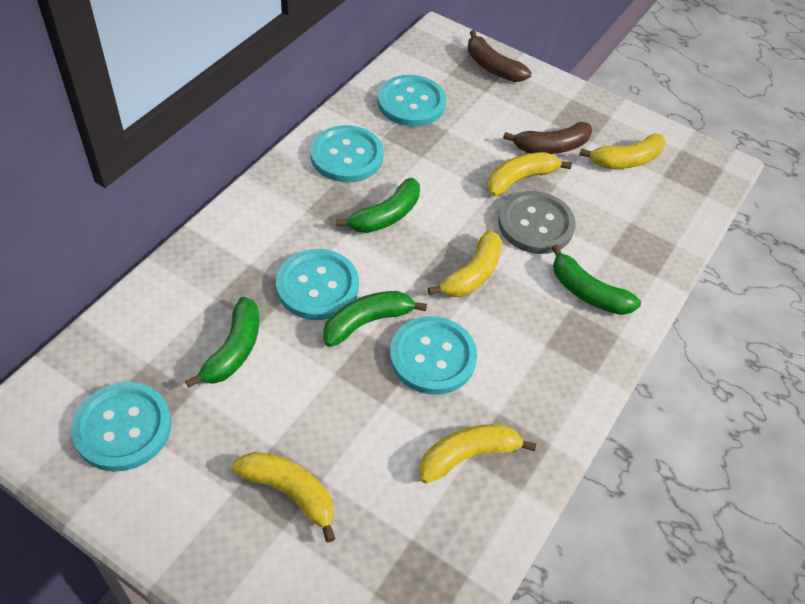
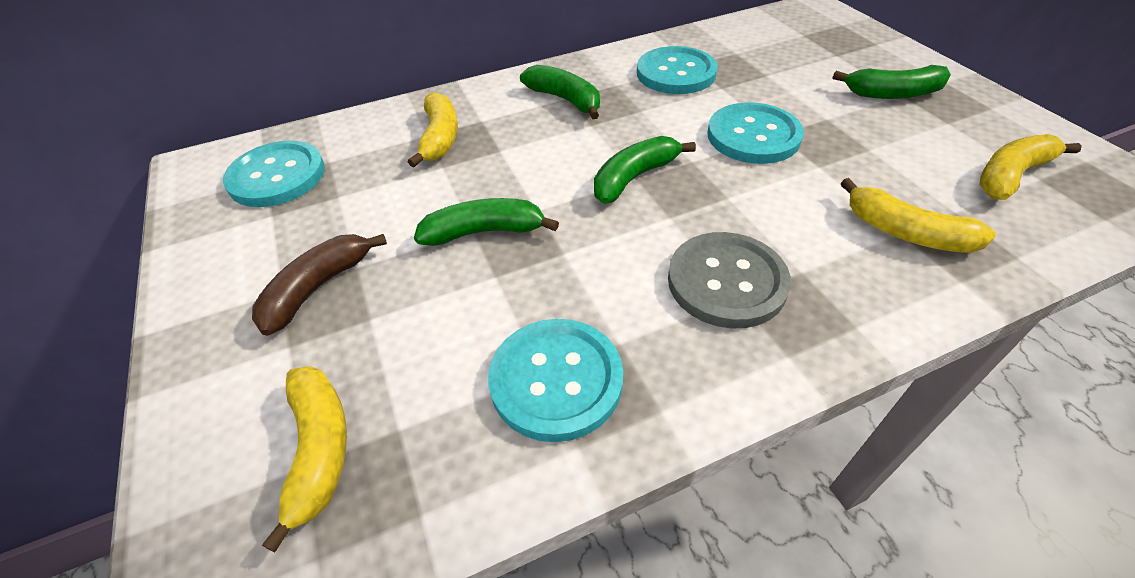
brown banana: [468,30,531,82] [503,122,592,154] = 2 -> [252,234,387,336] = 1
turquoise button: [71,382,171,472] [276,249,359,320] [310,125,384,182] [377,75,446,126] [390,316,477,395] = 5 -> [223,140,325,207] [488,319,623,442] [637,46,718,94] [707,102,804,164] = 4
yellow banana: [232,452,336,543] [419,424,536,484] [428,230,502,297] [487,152,572,196] [579,133,666,169] = 5 -> [262,366,347,553] [408,92,458,167] [841,178,996,253] [980,134,1082,200] = 4

